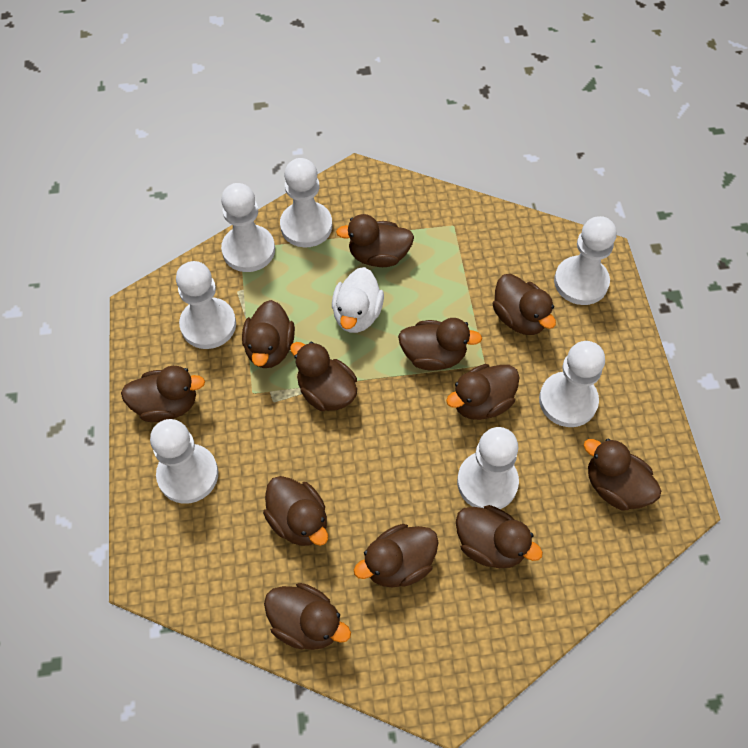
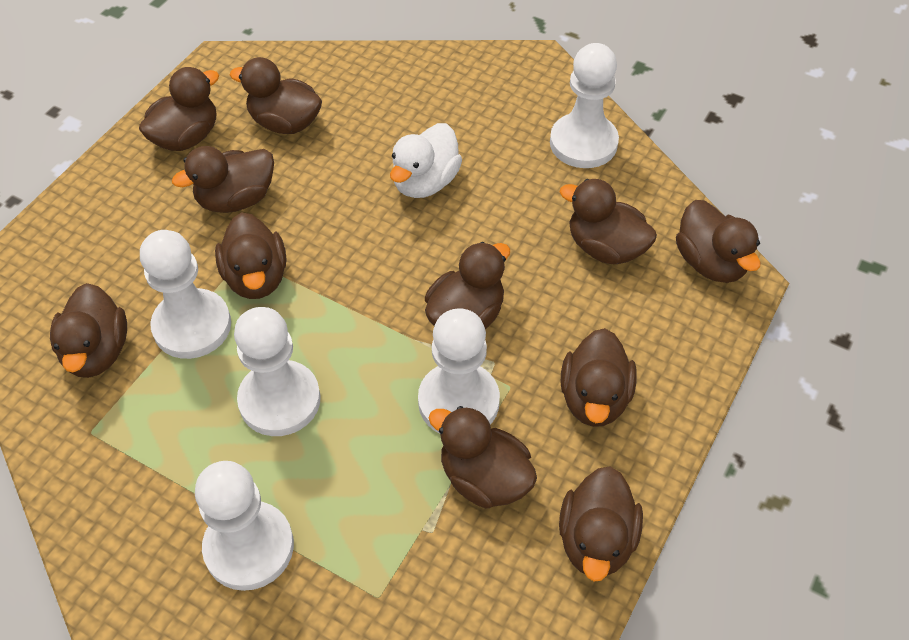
brown duck: [121,366,205,422] [242,300,295,368] [263,476,328,546] [264,583,351,650] [290,342,357,411] [336,214,414,267] [354,524,439,588] [398,318,482,370] [446,364,520,420] [456,505,543,568] [493,274,556,335] [584,439,661,511] = 12 -> [50,283,127,378] [139,67,219,151] [172,146,274,213] [215,212,286,299] [230,57,322,134] [425,242,510,329] [428,406,537,509] [559,466,643,581] [560,179,657,264] [560,328,637,427] [676,200,761,283] = 11
white pawn: [150,419,218,504] [176,261,236,349] [221,183,275,272] [280,158,332,247] [457,427,519,509] [539,341,605,427] [554,216,617,305] = 7 -> [140,230,231,359] [195,461,294,591] [234,307,321,436] [418,308,500,434] [550,43,619,168] = 5

